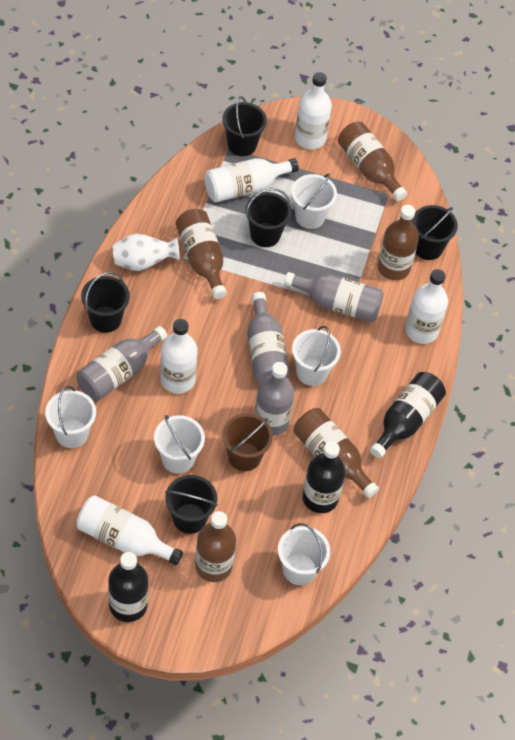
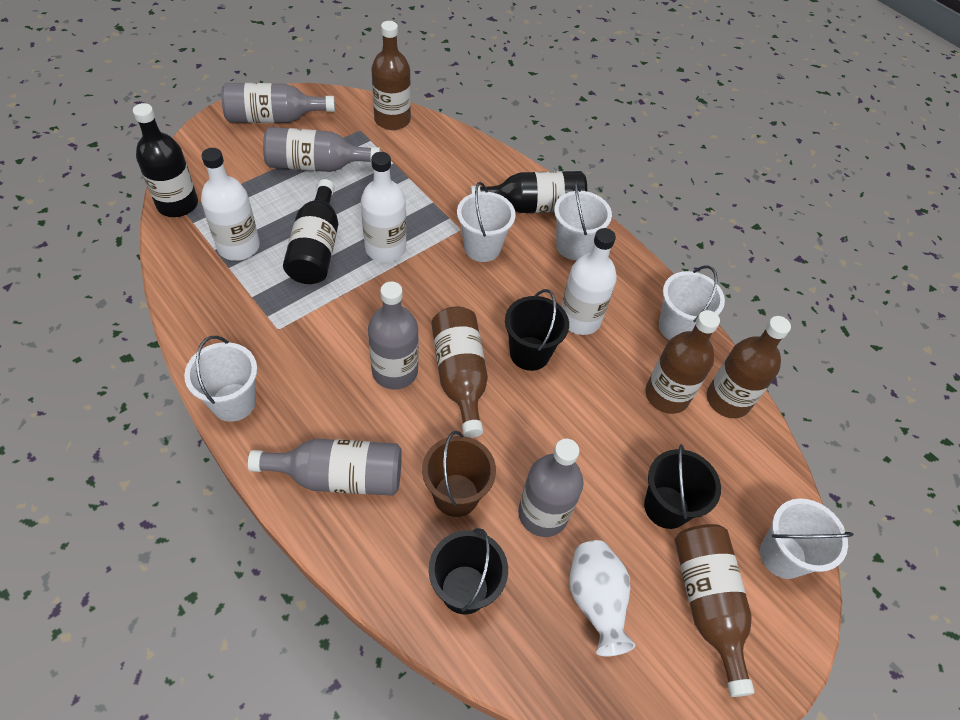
black bucket: [81,272,130,333] [165,475,217,534] [222,96,267,156] [245,188,292,247] [412,205,458,260] = 5 -> [429,528,508,614] [505,289,569,371] [644,444,721,529] = 3
grey bottle: [76,326,167,401] [247,292,290,384] [254,362,294,436] [284,272,384,322] = 4 -> [221,83,335,123] [248,439,402,496] [263,127,380,172] [368,281,419,390] [518,439,584,537] = 5
white bottle: [76,495,183,565] [160,319,198,394] [205,158,299,202] [295,72,332,149] [405,269,448,344] = 5 -> [201,148,260,261] [361,152,406,262] [561,228,617,335] = 3

